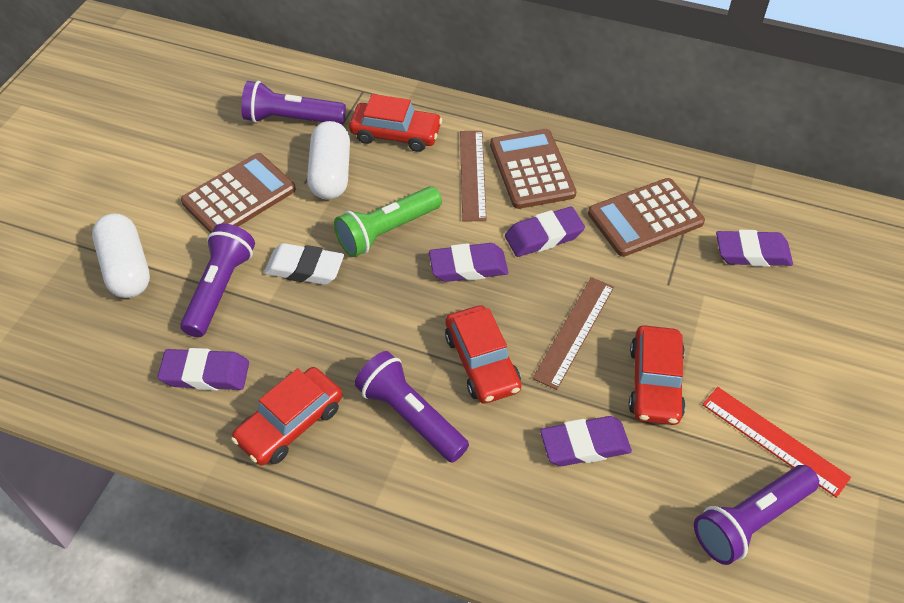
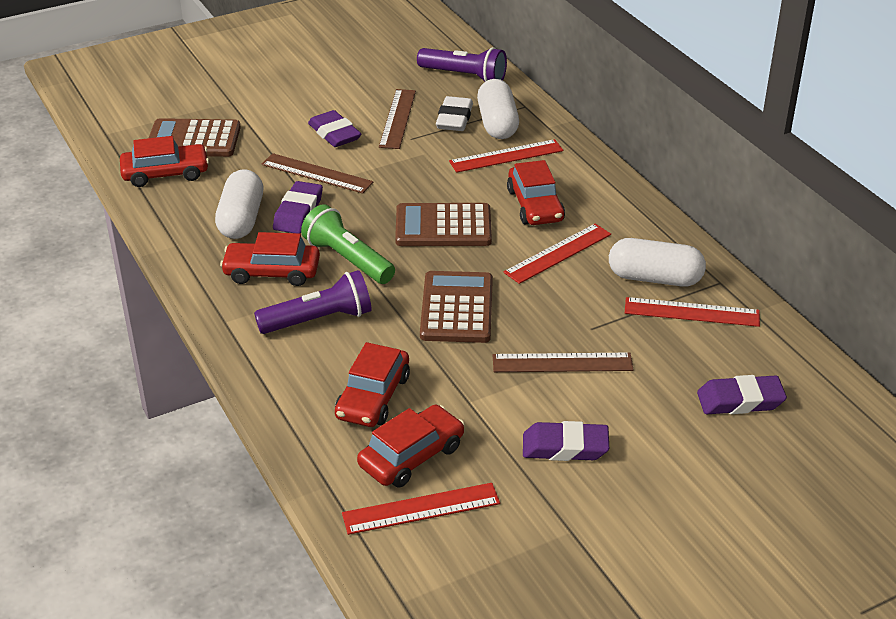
brown ruler: [460,131,487,221] [532,277,614,390] = 2 -> [261,153,373,193] [379,89,416,149] [493,353,634,372] = 3
purple eraser: [158,348,249,391] [429,243,508,282] [505,207,585,257] [540,416,632,466] [716,230,793,267] = 5 -> [273,181,323,233] [308,110,361,147] [523,421,609,461] [697,375,787,414] = 4
purple flashlight: [180,223,255,337] [241,81,346,124] [355,351,469,463] [694,465,819,565] = 4 -> [254,270,372,334] [417,47,507,81] = 2
red car: [231,367,342,466] [349,94,442,152] [445,305,521,404] [629,325,686,425] = 4 -> [120,136,209,187] [220,232,320,286] [335,342,410,427] [357,405,464,488] [507,160,565,225] = 5
red ruler: [702,387,851,498] = 1 -> [342,483,500,535] [449,139,563,173] [503,224,611,284] [625,297,760,327] = 4
white capsule: [92,214,150,298] [307,121,350,200] = 2 -> [215,169,263,239] [477,79,519,139] [609,238,706,287] = 3

